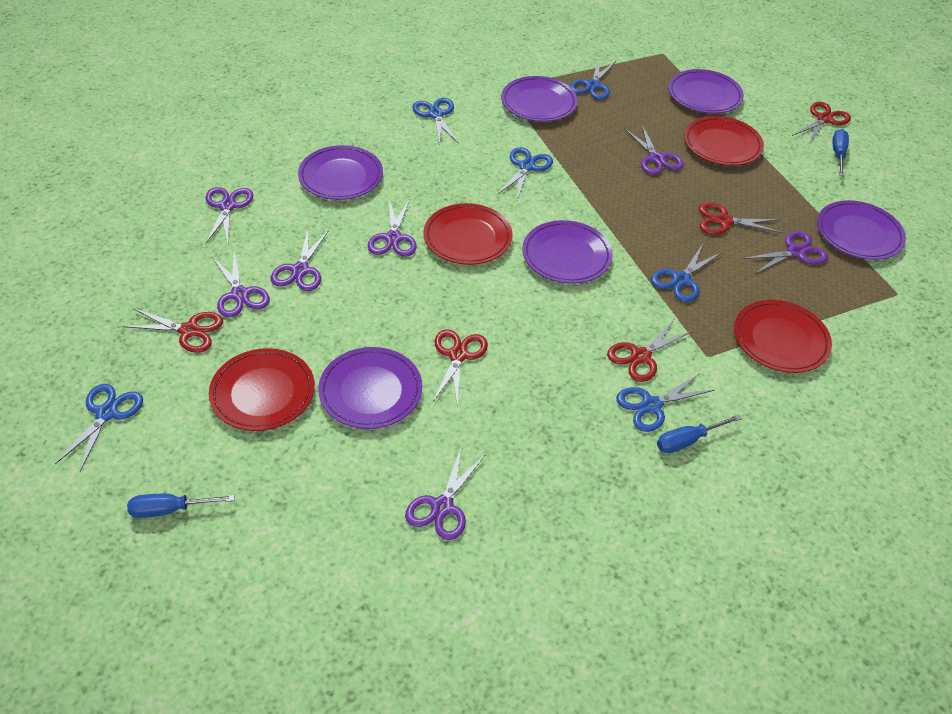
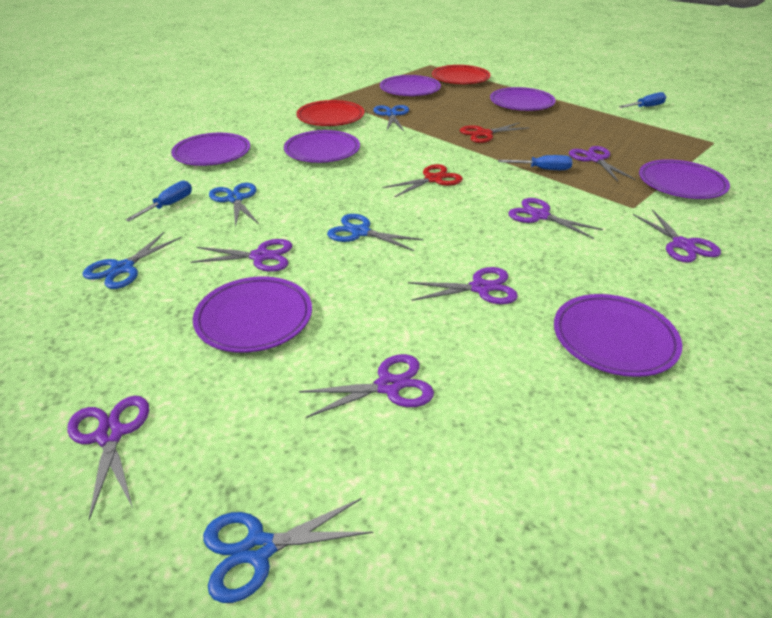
blue scissors: [55,384,143,472] [412,98,459,145] [498,147,553,200] [570,59,616,100] [616,373,715,432] [651,244,722,302] = 6 -> [82,232,182,289] [203,498,373,603] [209,183,259,227] [327,214,423,251] [373,105,409,131] = 5
purple plate: [298,145,383,200] [318,347,422,429] [501,76,578,122] [522,220,613,284] [668,69,744,114] [817,200,906,260] = 6 -> [171,133,250,166] [193,276,312,353] [284,130,360,163] [380,75,441,96] [490,87,556,111] [554,294,682,377] [639,159,730,199] = 7
red plate: [209,348,315,431] [423,203,512,265] [684,116,764,166] [734,300,832,373] = 4 -> [296,100,364,126] [432,65,491,84] = 2
red scissors: [123,308,223,353] [433,329,488,408] [607,320,693,382] [699,202,783,235] [792,102,851,144] = 5 -> [383,164,463,197] [460,122,530,143] = 2

